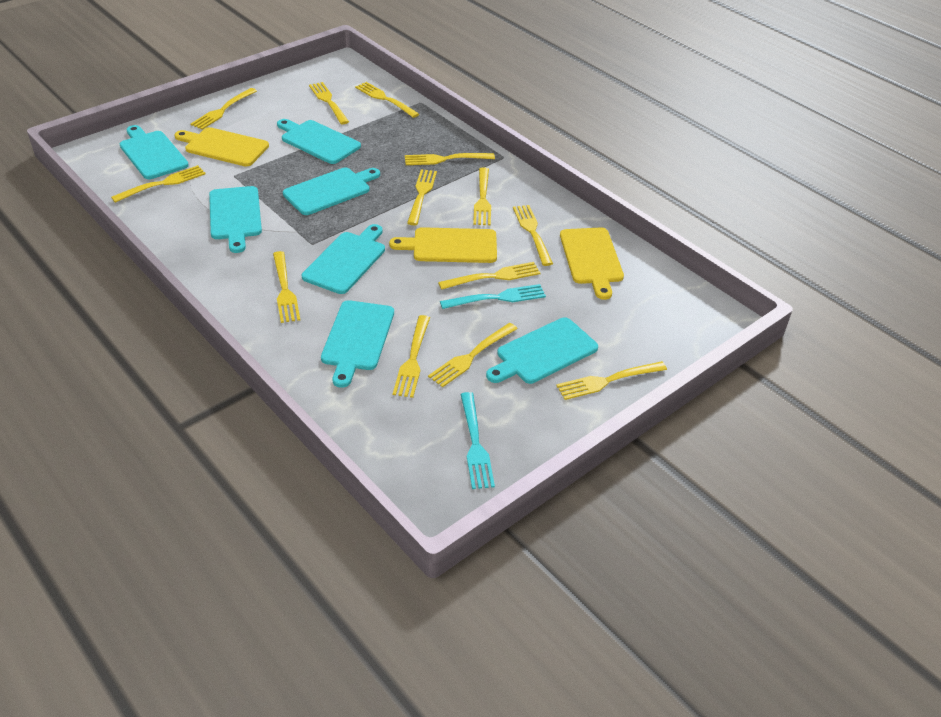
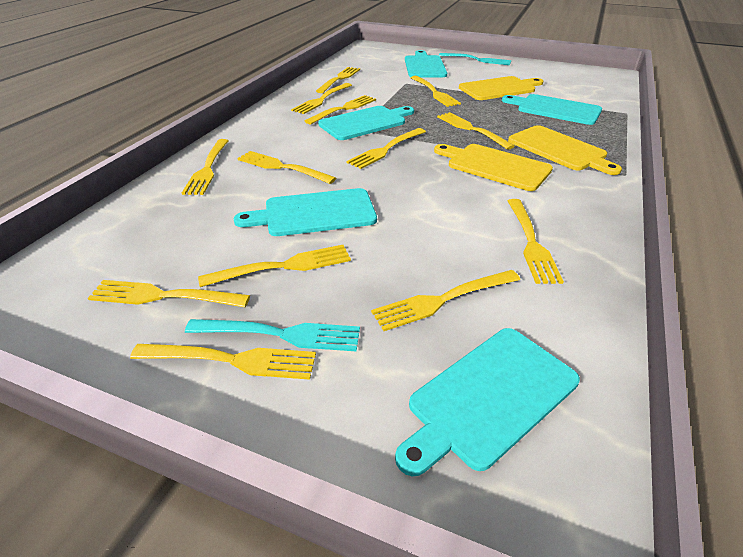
turquoise cutting board: [120,125,189,179] [209,186,262,253] [277,119,361,164] [283,168,380,215] [302,224,385,294] [321,300,394,388] [486,317,598,384] = 7 -> [234,188,377,236] [318,106,414,140] [395,328,580,476] [405,50,447,78] [502,94,602,125] = 5

